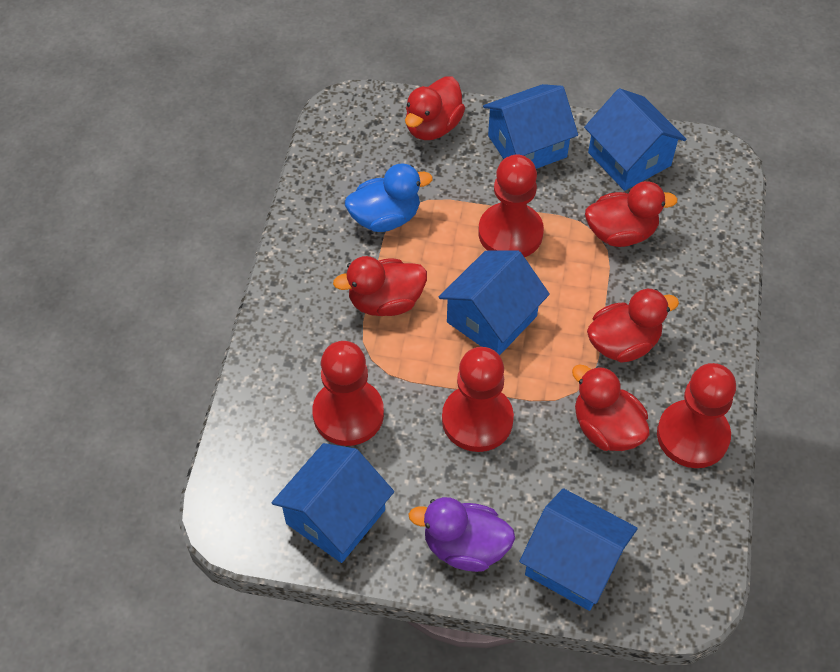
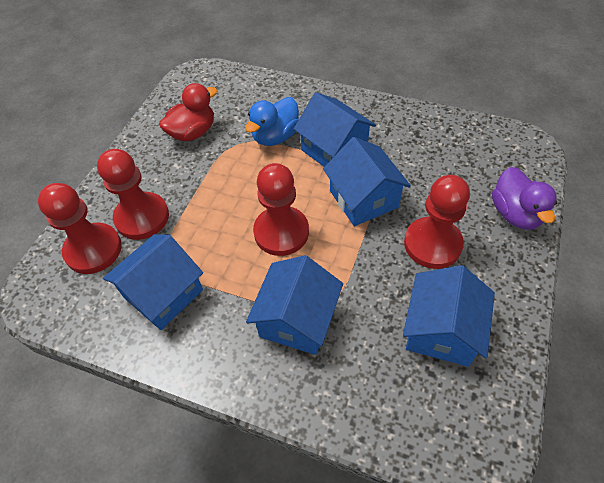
red duck: [333,256,427,316] [405,76,465,140] [572,364,650,451] [585,181,678,247] [587,289,679,363] = 5 -> [159,83,217,142] = 1

